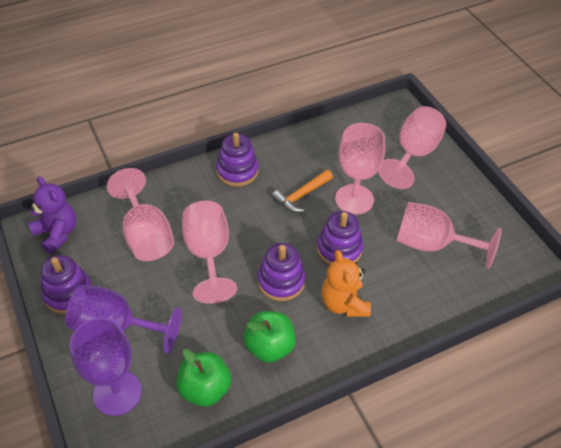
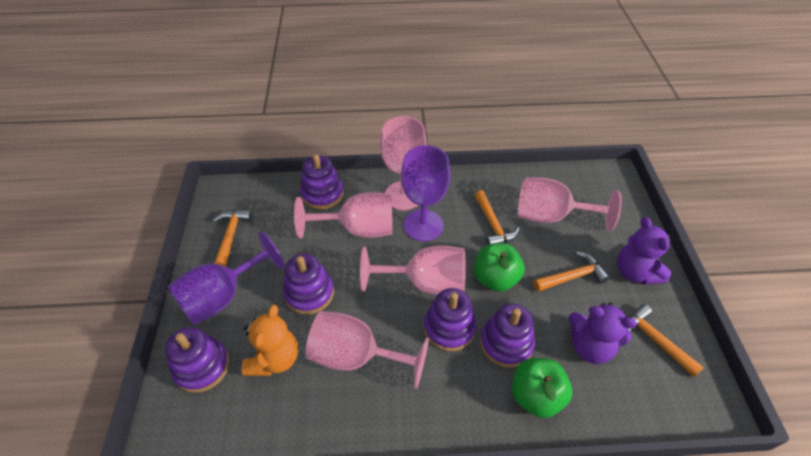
orange hammer: [272,170,333,213] = 1 -> [213,210,252,267] [474,190,520,245] [533,252,610,292] [627,304,704,377] = 4
purple stacking toy: [41,255,92,314] [216,133,259,187] [258,243,305,301] [317,211,363,265] = 4 -> [165,327,229,393] [283,254,334,315] [300,154,344,210] [424,288,477,351] [480,303,535,368] = 5
purple teddy bear: [29,176,76,254] = 1 -> [569,303,637,364] [617,217,672,285] = 2

